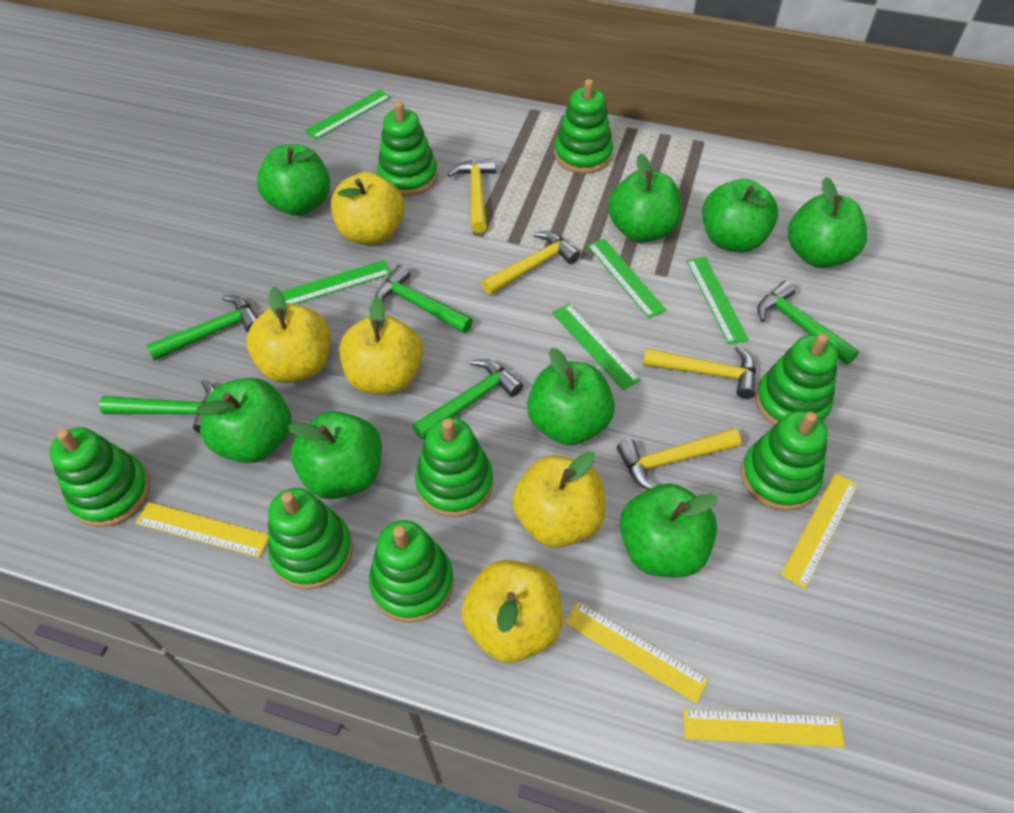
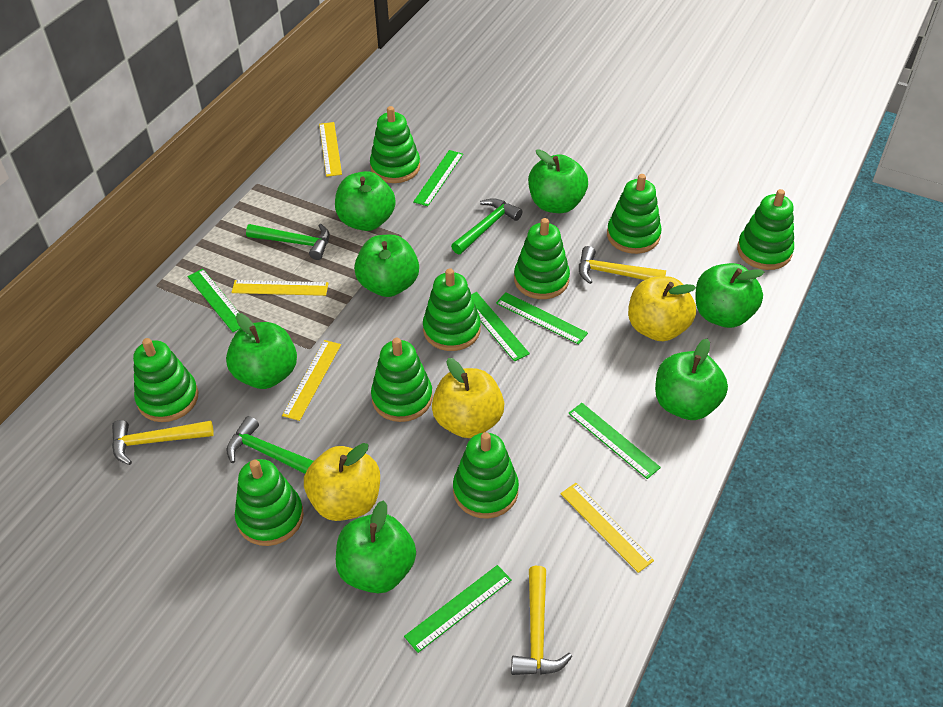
green apple: [196,378,291,463] [257,144,330,216] [288,411,382,499] [527,348,615,446] [608,153,682,243] [620,483,718,578] [702,179,778,252] [788,177,867,268] = 8 -> [226,313,297,389] [335,171,396,231] [336,500,416,593] [354,235,419,297] [528,149,588,213] [655,338,728,420] [696,263,764,328] = 7
green hammer: [99,379,215,433] [146,295,258,361] [375,264,473,333] [413,359,523,440] [758,280,859,365] = 5 -> [226,416,314,474] [246,224,330,260] [451,198,522,255] = 3
green ruler: [281,260,391,304] [305,89,391,140] [552,303,641,390] [588,239,666,318] [686,257,749,344] = 5 -> [187,269,241,332] [404,565,512,653] [413,150,463,206] [471,292,530,362] [496,292,588,345] [568,403,661,479] = 6
green stacking toy: [49,427,150,527] [268,488,353,589] [369,520,454,623] [377,101,438,196] [415,417,493,517] [554,79,613,174] [741,411,828,511] [755,333,838,426] = 8 -> [133,338,199,422] [235,459,304,546] [370,106,420,183] [371,338,433,422] [423,268,481,351] [453,432,519,519] [514,218,570,299] [607,174,662,254] [737,189,794,270] = 9
yellow apple: [246,287,331,383] [331,172,404,245] [339,297,423,394] [461,560,562,663] [512,452,606,548] = 5 -> [304,443,380,521] [432,358,504,438] [628,276,696,341] = 3
yellow hammer: [447,158,496,233] [481,231,580,295] [617,428,741,490] [643,346,756,399] = 4 -> [112,420,214,465] [511,566,572,675] [579,246,666,284] = 3

